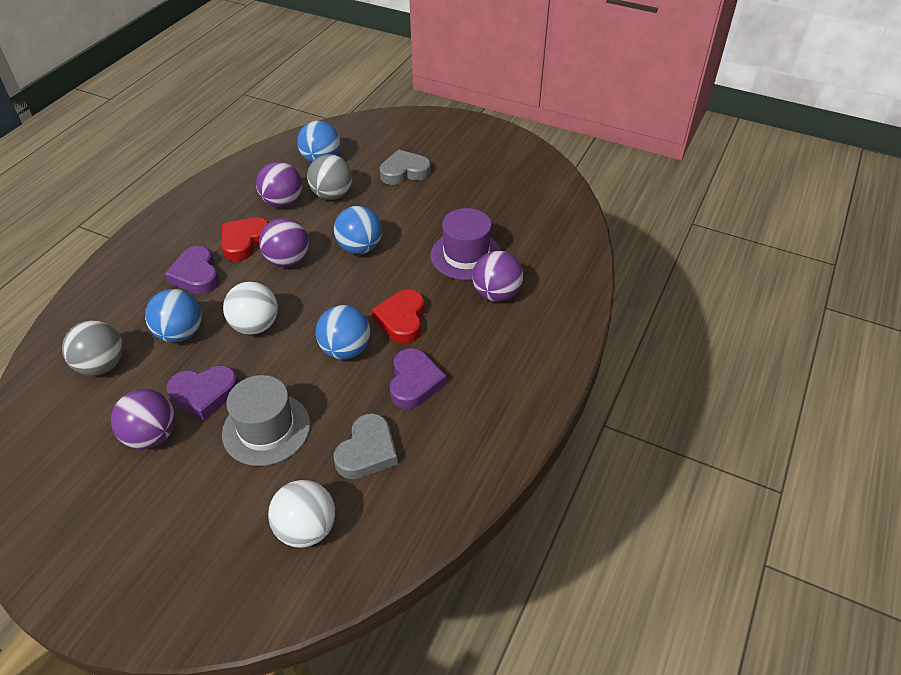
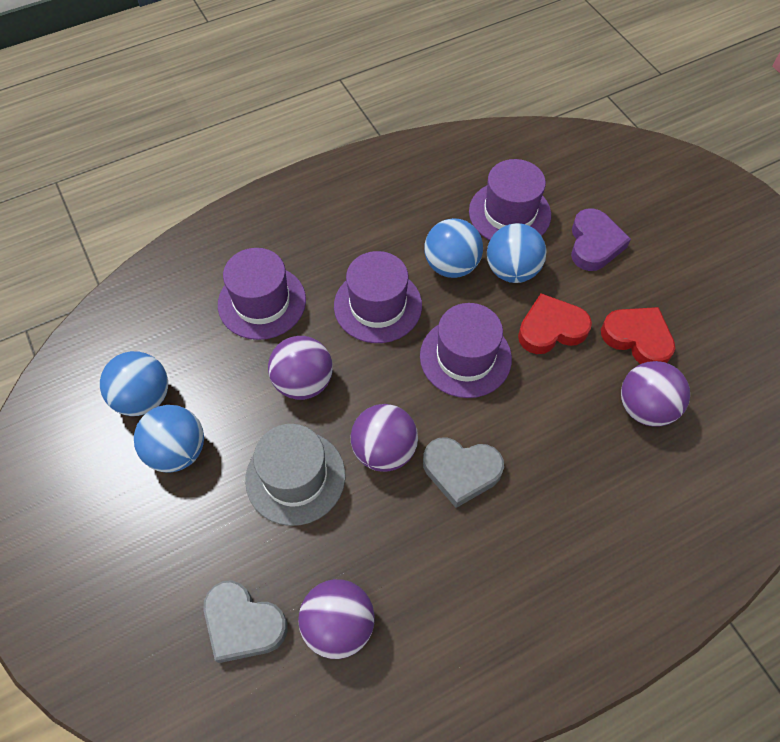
grey ball: [62,320,123,376] [307,154,352,200] = 2 -> none = 0
purple hat: [430,208,501,280] = 1 -> [218,248,306,340] [334,251,422,343] [420,303,512,398] [469,159,551,240] = 4
purple heart: [165,246,219,294] [166,366,238,420] [390,348,447,409] = 3 -> [571,208,631,271] = 1
white ball: [223,282,278,335] [268,480,335,548] = 2 -> none = 0

